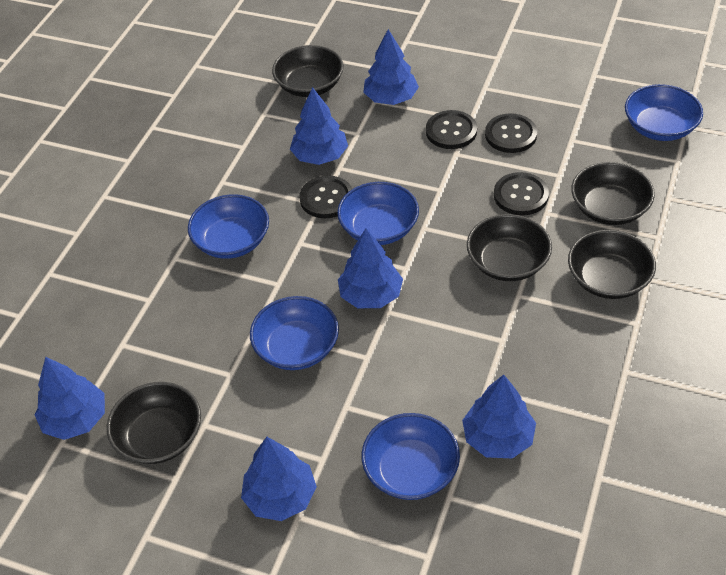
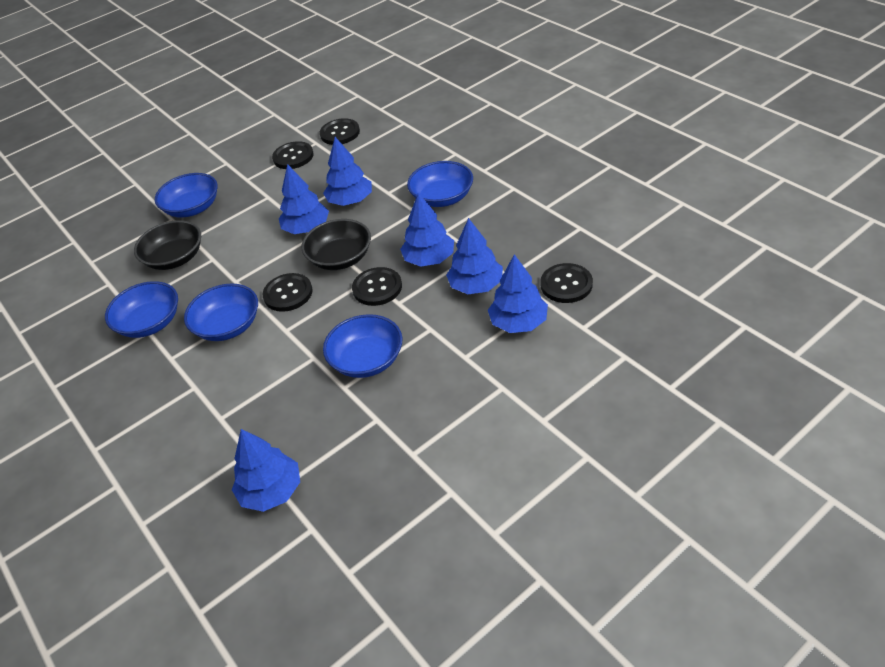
black bowl: [107,382,201,464] [272,45,344,97] [467,214,552,281] [568,230,656,299] [571,162,655,225] = 5 -> [134,220,201,270] [302,219,371,270] = 2
black button: [300,176,352,218] [426,110,477,149] [485,113,537,153] [494,172,549,216] = 4 -> [263,273,313,312] [272,141,314,169] [320,118,360,145] [352,267,402,306] [540,263,593,303] = 5

